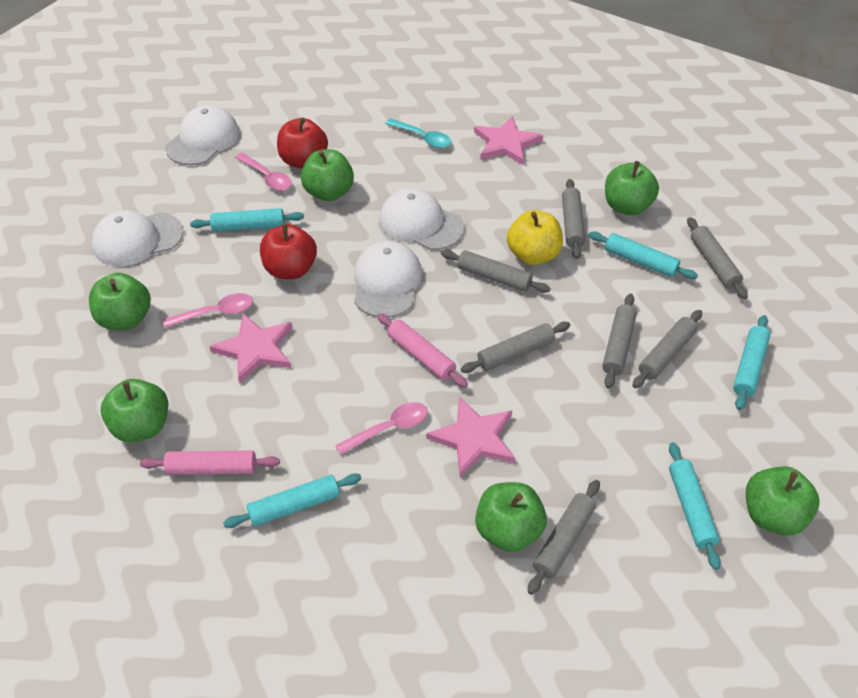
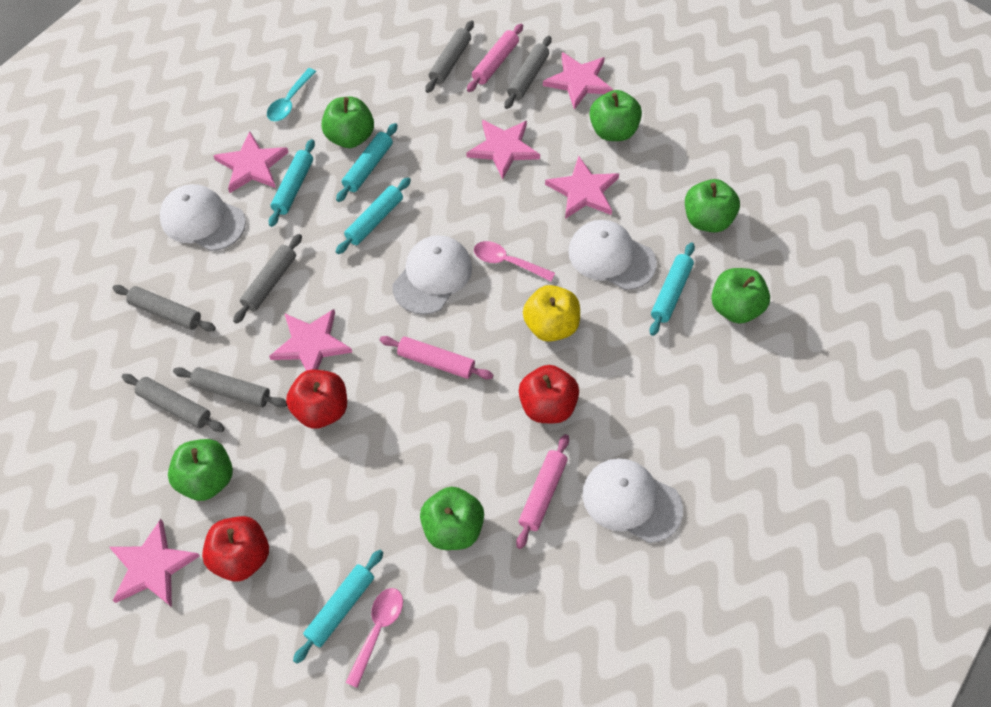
grey rolling pin: [441,250,551,293] [461,322,570,373] [528,480,600,595] [562,179,585,259] [602,294,637,389] [633,310,702,388] [687,217,748,299] = 7 -> [112,285,216,332] [122,374,225,432] [173,367,287,408] [233,234,302,324] [425,20,474,93] [504,36,552,109] = 6
pink rolling pin: [140,450,280,475] [377,313,468,388] = 2 -> [380,336,493,379] [467,24,523,92] [516,434,569,549] = 3
pink spoon: [163,293,253,328] [235,153,292,191] [335,402,428,455] = 3 -> [345,588,403,688] [474,241,555,281] = 2
pink star: [209,313,292,384] [426,397,515,478] [474,116,543,165] = 3 -> [109,519,200,607] [213,131,289,193] [269,309,352,371] [467,119,540,180] [543,52,613,110] [545,156,619,219] = 6
red apple: [260,224,317,279] [277,117,328,169] = 2 -> [202,516,269,581] [286,370,347,429] [519,365,579,423] = 3

